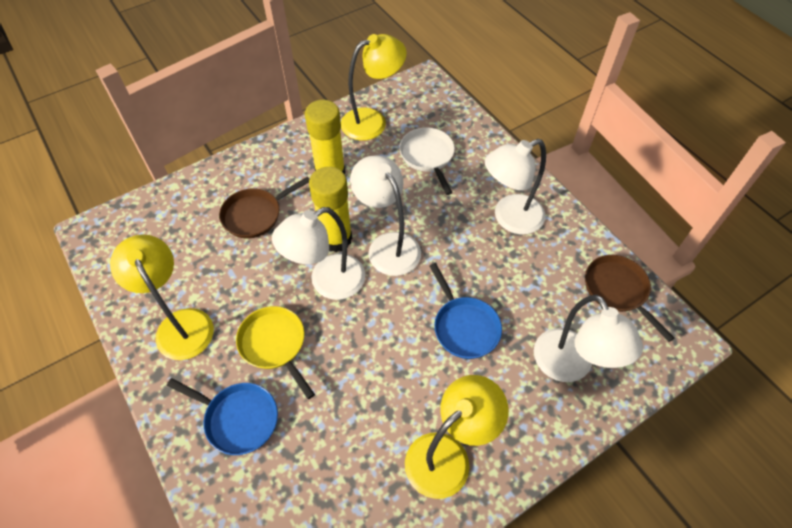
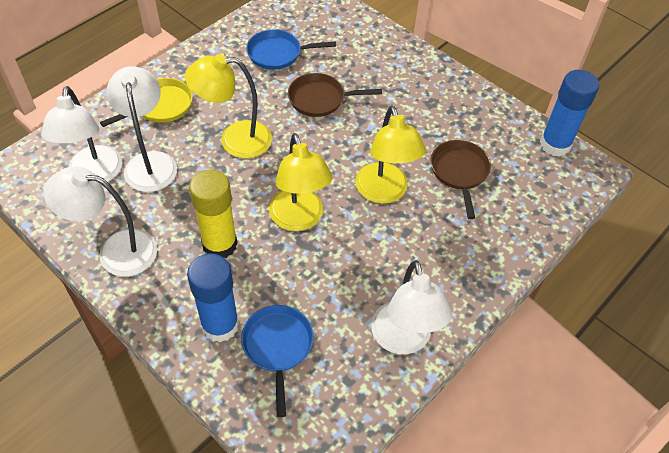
blue glue stick: none = 0 -> [187,253,239,343] [540,70,599,157] = 2
white pan: [399,127,455,195] = 1 -> none = 0
yellow glue stick: [305,100,346,175] [309,167,352,252] = 2 -> [189,170,237,258] = 1

